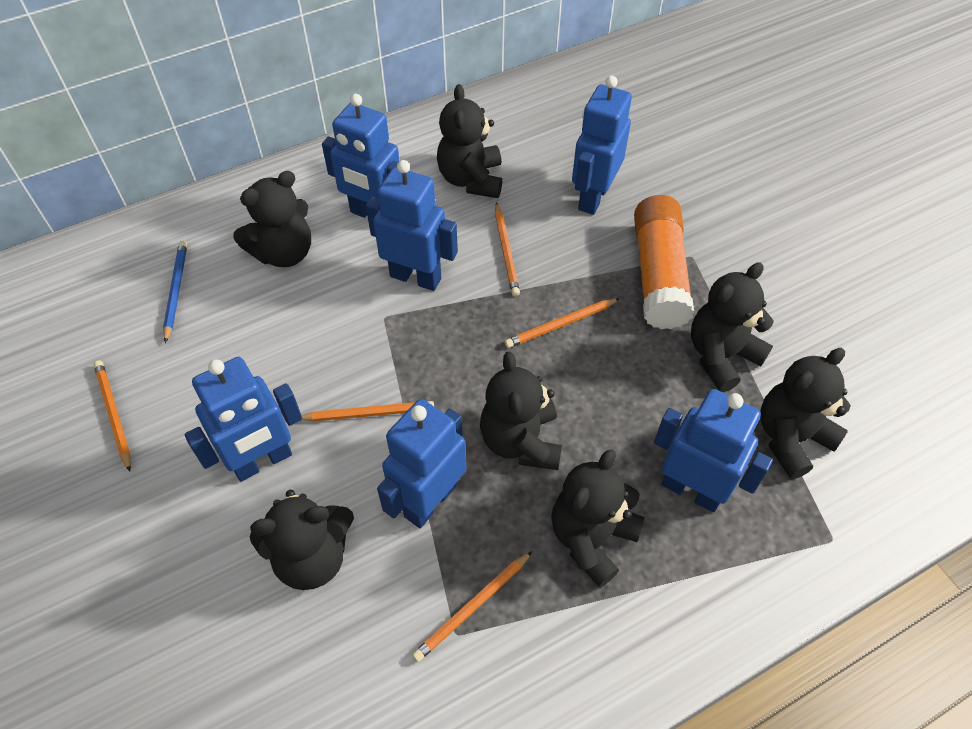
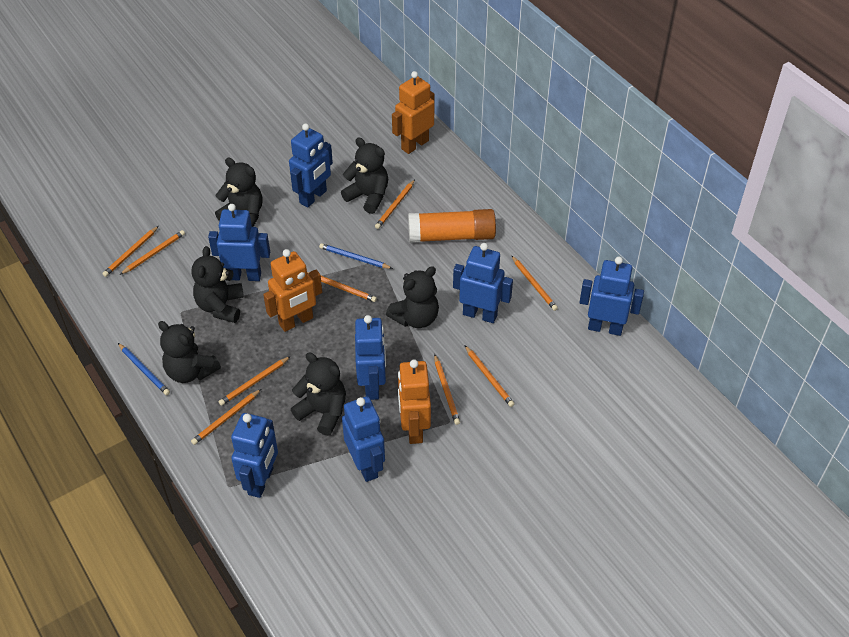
black teddy bear: [233,171,311,267] [249,490,354,590] [437,84,502,198] [480,352,562,470] [551,449,645,588] [691,263,774,392] [760,348,851,479] = 7 -> [158,321,221,383] [192,246,244,323] [215,157,263,227] [291,352,346,436] [341,137,388,214] [386,266,439,328] = 6
blue pencil: [163,241,187,343] = 1 -> [118,343,170,395] [319,243,393,269] = 2
blue robot: [185,357,302,482] [322,94,400,218] [366,160,458,291] [377,399,466,528] [572,76,632,215] [654,389,773,512] = 6 -> [208,204,270,281] [231,413,278,498] [289,123,333,208] [342,396,385,482] [355,315,386,400] [453,243,513,323] [580,256,644,336] = 7
orange pencil: [94,360,131,472] [302,401,434,422] [412,551,532,662] [495,202,520,296] [505,298,620,348] = 5 -> [102,226,159,277] [120,230,185,275] [191,389,261,445] [219,356,291,406] [307,272,377,302] [375,180,415,229] [434,354,460,425] [464,345,514,407] [511,255,558,311] = 9
orange robot: none = 0 -> [263,249,322,332] [392,71,434,154] [398,359,431,444] = 3

